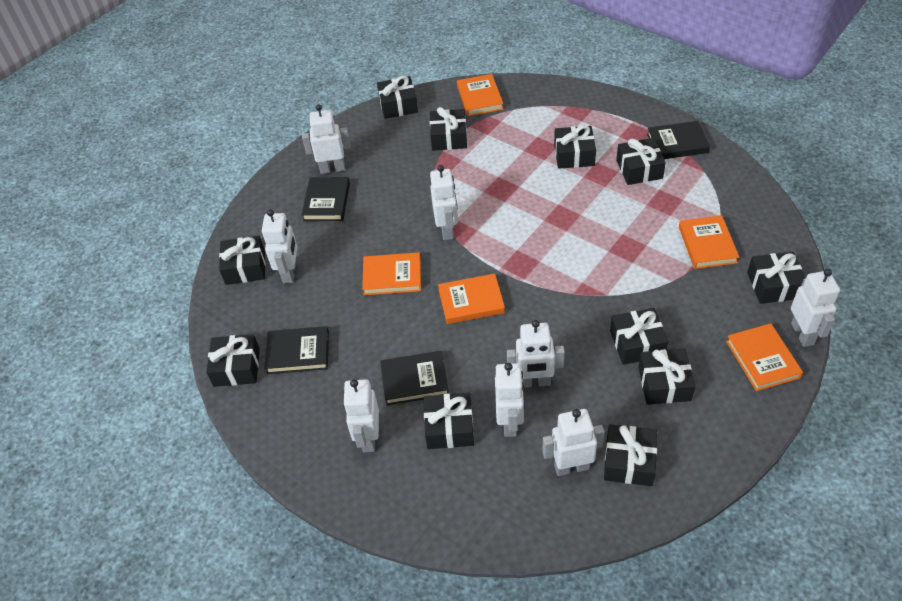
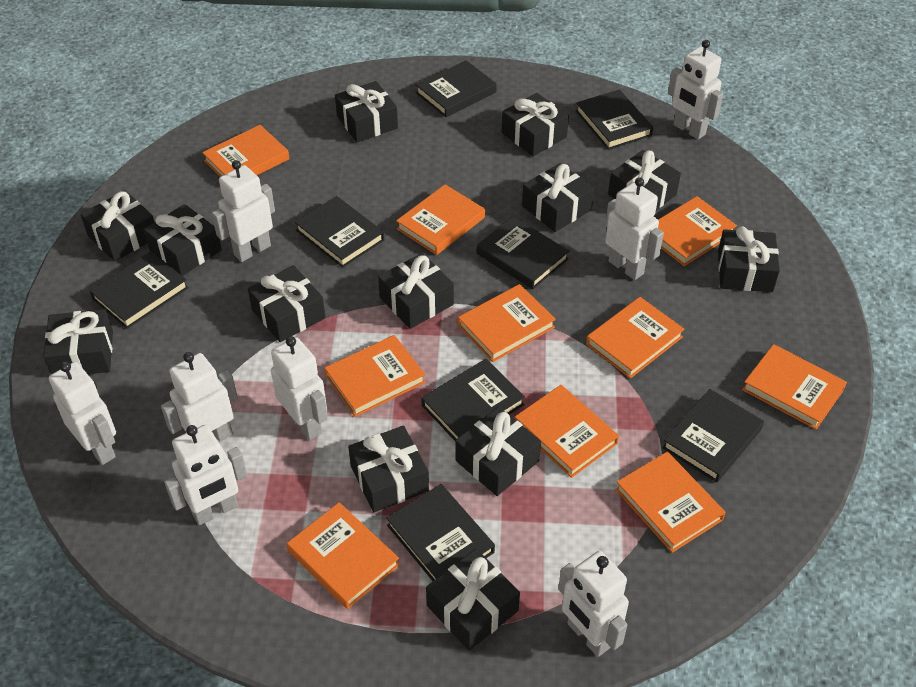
black book: [264,326,329,374] [302,177,350,221] [380,351,449,405] [647,121,710,159] = 4 -> [90,251,189,329] [295,196,384,268] [386,484,495,581] [416,60,497,117] [421,359,525,441] [477,216,569,289] [576,89,653,150] [662,389,764,482] = 8
black gift: [206,334,260,387] [219,236,266,285] [377,76,418,119] [424,393,474,449] [430,107,467,151] [554,125,596,169] [604,424,657,486] [610,308,668,365] [616,138,666,185] [638,349,696,405] [747,252,805,304] = 11 -> [44,309,113,374] [81,190,154,262] [144,204,222,276] [248,265,326,342] [335,81,398,142] [348,426,429,512] [378,253,454,329] [426,549,520,651] [455,407,541,496] [502,93,569,156] [522,163,594,232] [608,150,681,210] [718,226,780,292] = 13
orange book: [362,252,421,295] [438,274,505,324] [457,74,504,116] [679,215,739,269] [726,323,803,391] = 5 -> [202,125,289,177] [287,502,400,609] [325,335,426,417] [396,184,485,255] [458,284,556,362] [515,385,619,478] [586,297,685,379] [615,451,726,553] [658,196,737,266] [742,344,847,429] = 10

